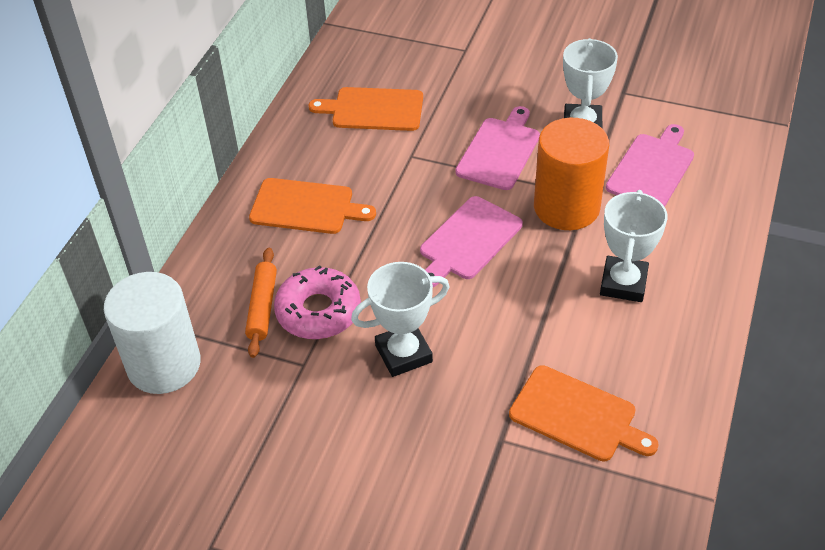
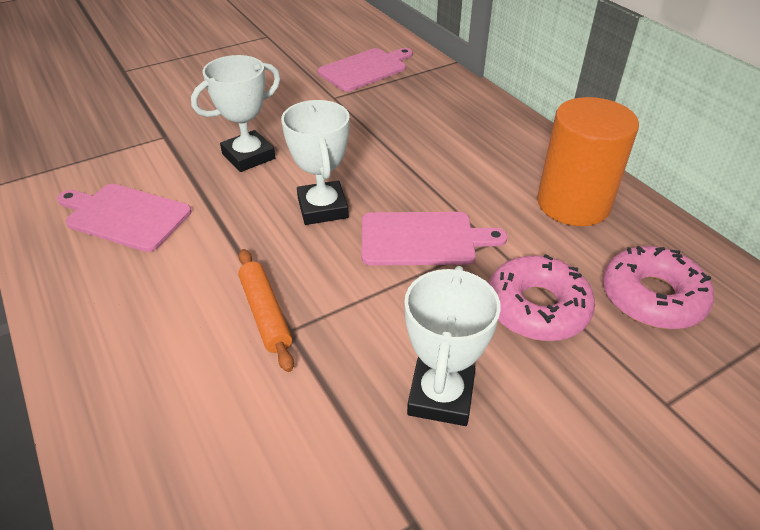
orange cutting board: [249,178,376,234] [309,87,423,131] [509,365,659,461] = 3 -> none = 0
pink donut: [274,265,361,339] = 1 -> [489,254,595,341] [603,246,714,329] = 2
white cylinder: [104,272,201,394] = 1 -> none = 0

